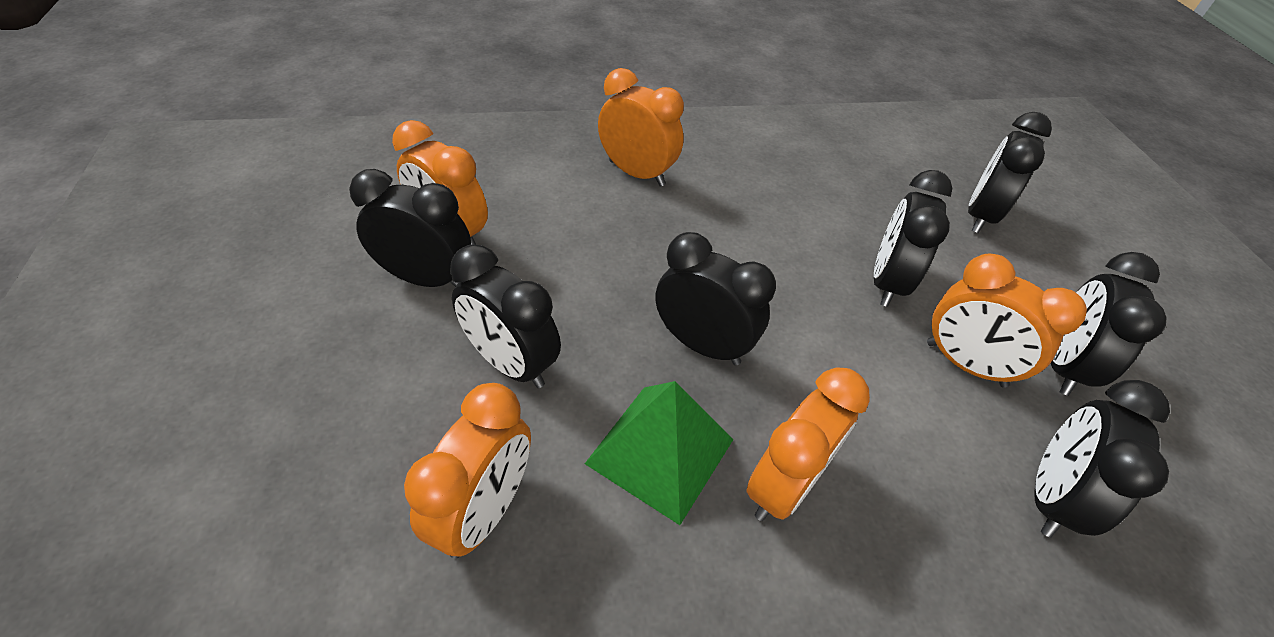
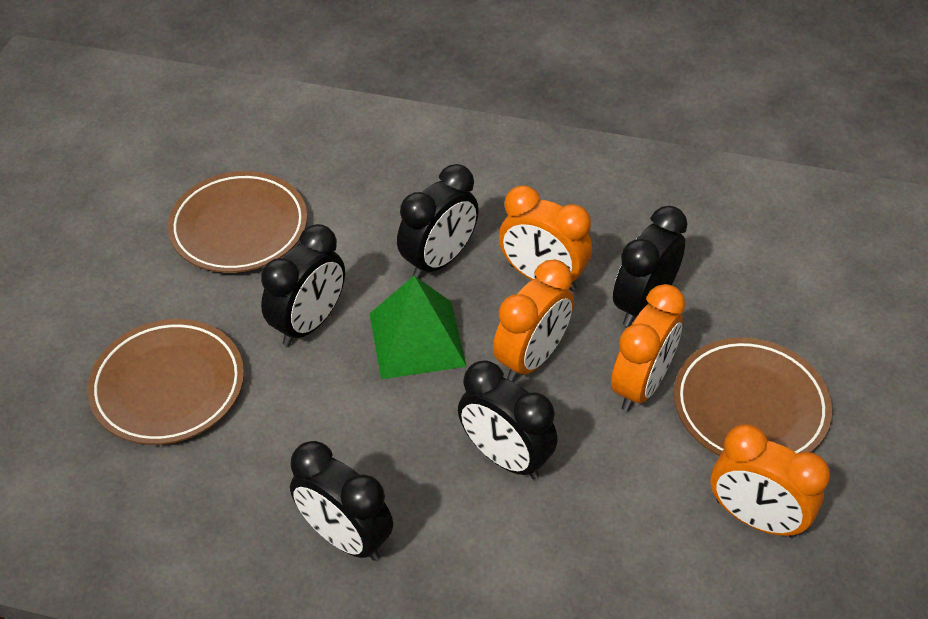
black clock: [349,169,471,287] [450,244,561,388] [655,232,776,365] [874,170,952,307] [968,112,1052,233] [1034,380,1170,538] [1051,252,1167,396] = 7 -> [261,224,345,346] [290,441,393,561] [397,164,479,278] [458,361,558,479] [613,206,687,327] = 5
brown plate: none = 0 -> [87,319,244,445] [168,171,307,273] [674,338,832,456] = 3
orange clock: [392,120,488,245] [404,383,531,558] [598,68,684,187] [746,368,870,521] [927,253,1087,388] = 5 -> [493,259,574,382] [499,185,592,291] [611,284,685,412] [710,424,830,538] = 4

